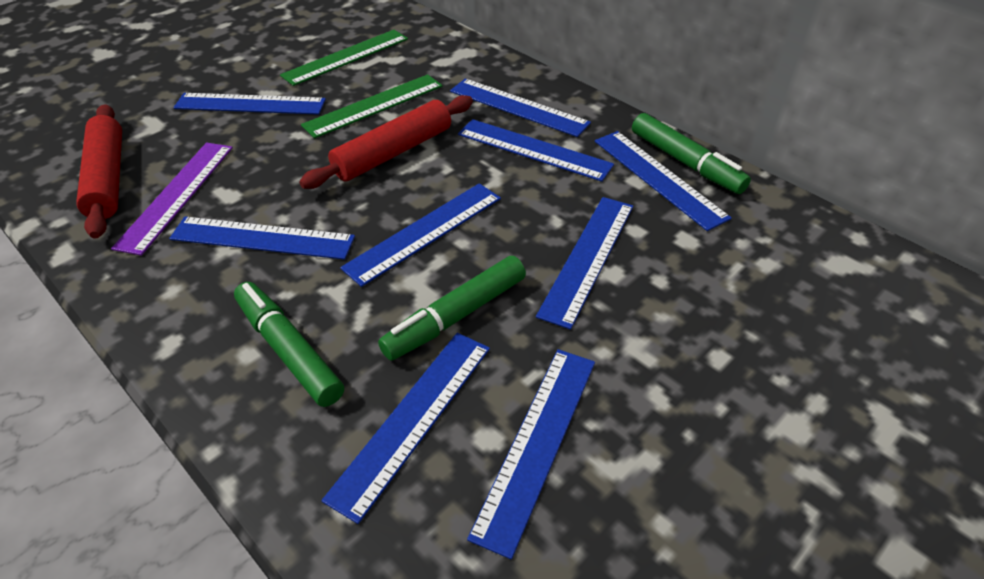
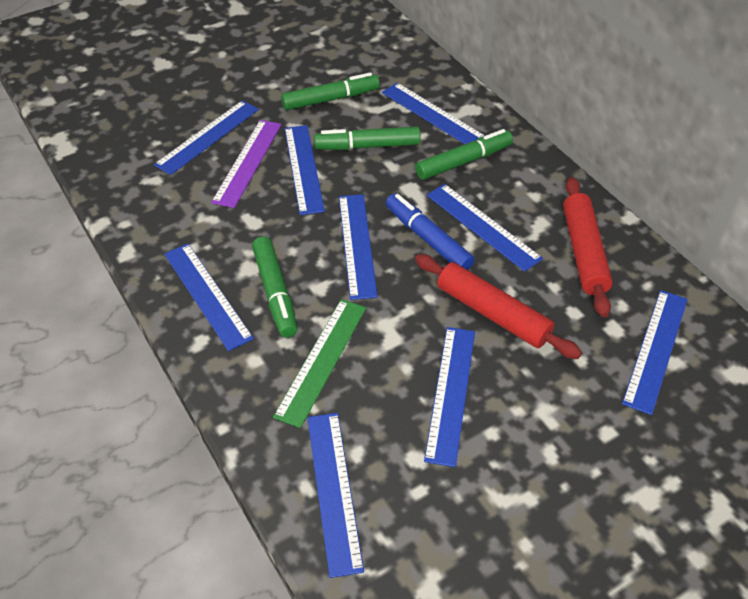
blue marker: none = 0 -> [386,194,475,270] = 1
green marker: [234,282,344,407] [378,256,526,361] [632,113,751,194] = 3 -> [252,236,298,338] [281,72,380,110] [314,126,421,150] [415,129,513,180] = 4
green ruler: [280,30,408,86] [301,74,443,139] = 2 -> [273,299,366,428] = 1

